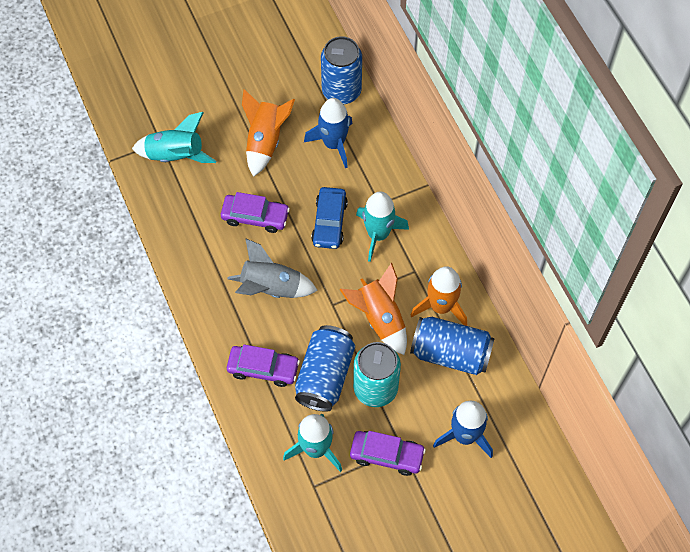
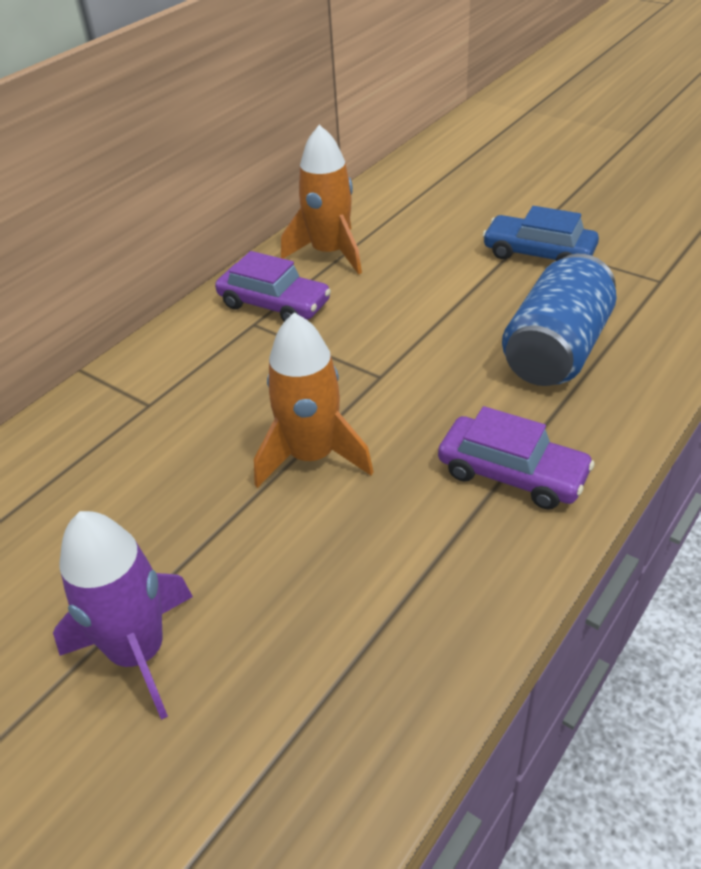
blue can: [295,325,355,412] [321,36,362,105] [410,317,494,375] = 3 -> [502,254,617,386] = 1
blue rocket: [304,98,353,168] [433,401,493,458] = 2 -> none = 0
grey rocket: [227,238,318,298] = 1 -> none = 0
orange rocket: [242,89,295,177] [340,263,407,355] [410,266,467,326] = 3 -> [254,312,374,488] [281,125,362,275] = 2
purple car: [221,192,290,233] [227,344,300,387] [350,431,426,476] = 3 -> [215,251,331,322] [438,406,595,509] = 2
purple rocket: none = 0 -> [53,511,193,720] = 1
turquoise can: [353,342,401,407] = 1 -> none = 0
turquoise rocket: [132,112,216,163] [283,414,342,472] [356,191,409,262] = 3 -> none = 0

